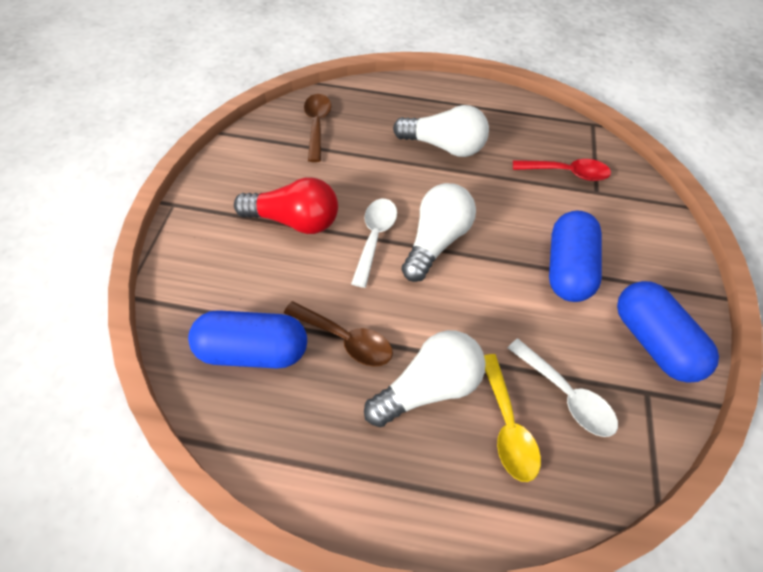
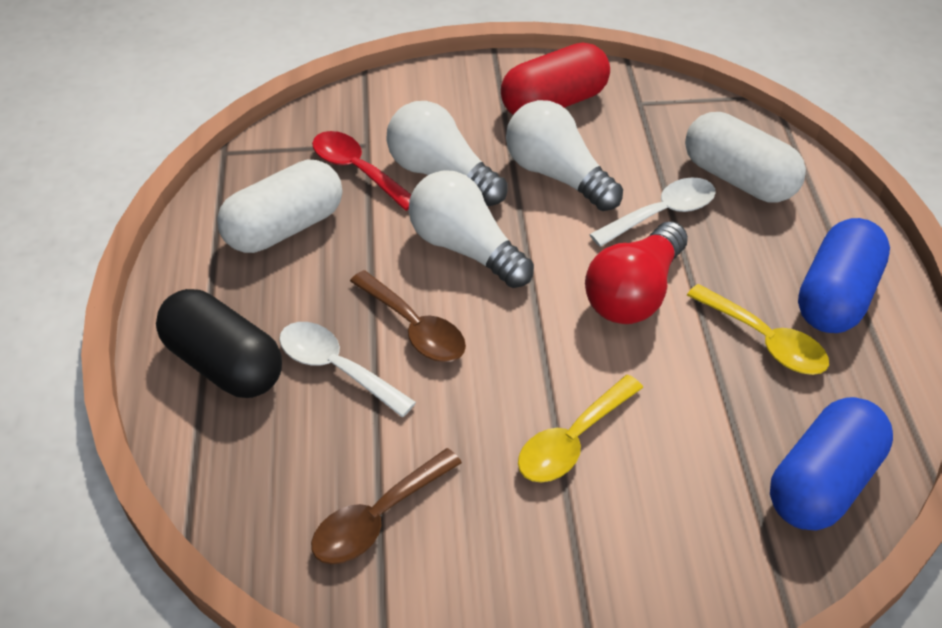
black capsule: none = 0 -> [156,289,282,398] = 1
blue capsule: [188,310,307,368] [549,211,602,302] [617,281,719,383] = 3 -> [770,397,893,531] [798,218,890,333] = 2
red capsule: none = 0 -> [501,42,610,115] = 1
white capsule: none = 0 -> [217,160,342,253] [685,112,806,203] = 2
yellow spoon: [484,354,541,482] = 1 -> [518,375,643,483] [687,284,829,375] = 2

